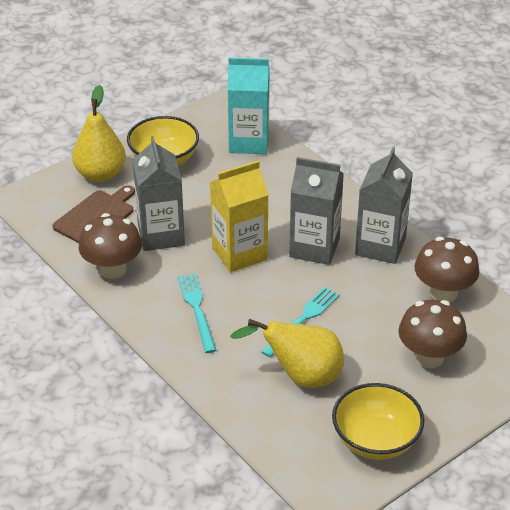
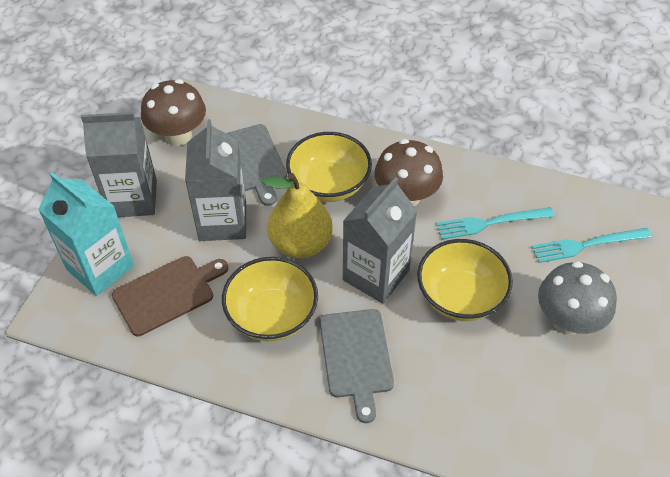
brown mushroom: [79,213,142,279] [398,300,467,368] [414,237,480,302] = 3 -> [141,79,206,146] [374,139,443,207] = 2
grey cutting board: none = 0 -> [226,124,287,206] [320,309,394,423] = 2
grey mushroom: none = 0 -> [538,261,617,335] = 1
yellow bowl: [127,116,199,165] [332,383,425,460] = 2 -> [222,257,318,341] [286,132,372,202] [417,239,513,321] = 3
yellow carton: [210,161,269,272] = 1 -> none = 0
yellow pear: [72,85,126,182] [230,319,344,388] = 2 -> [262,173,333,258] = 1

